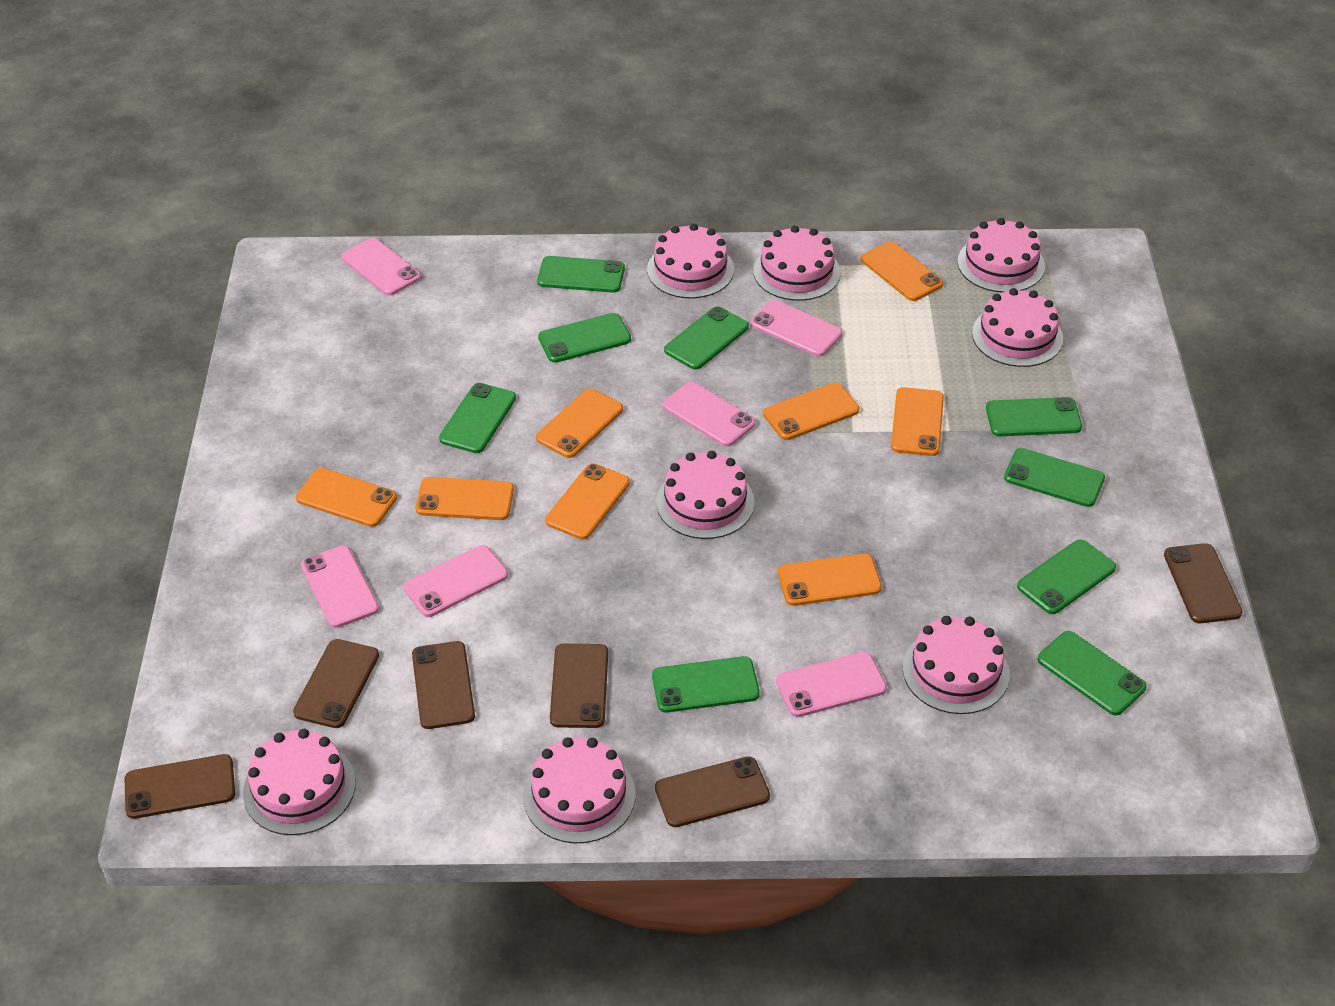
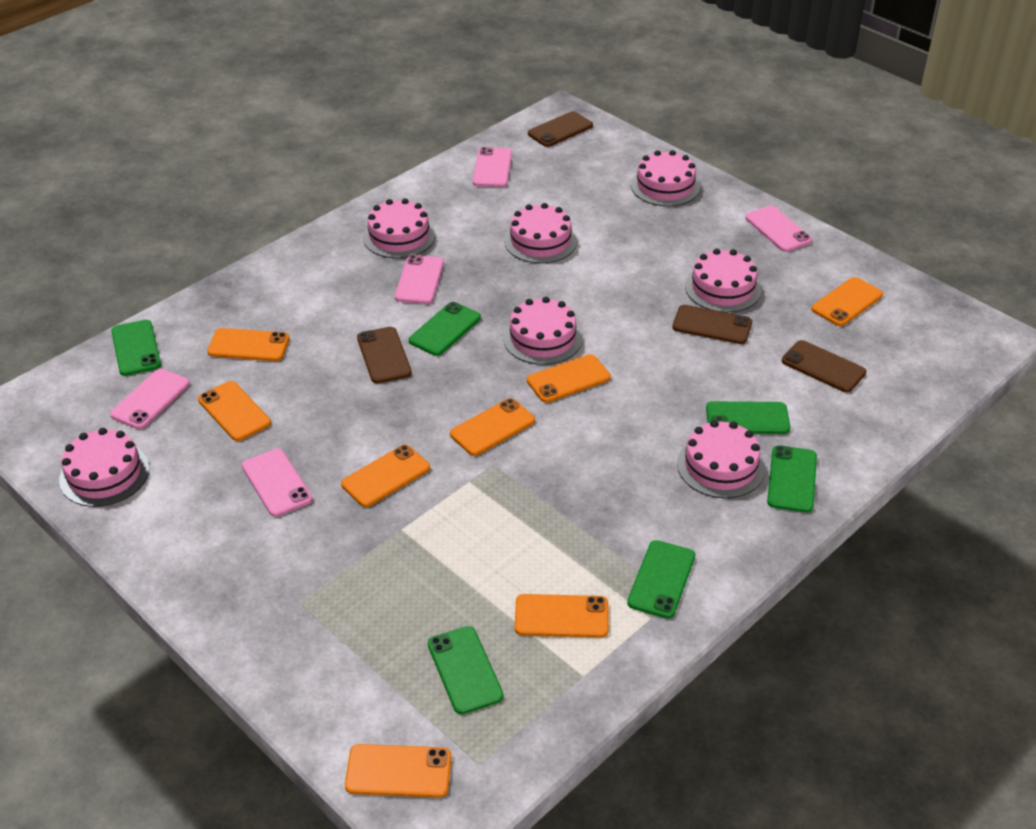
brown phone: [124,754,235,819] [293,639,379,728] [412,641,475,729] [550,644,608,728] [655,756,770,827] [1164,543,1242,623] = 6 -> [357,327,412,383] [528,111,593,147] [672,305,752,344] [782,340,866,393] = 4
green phone: [439,383,516,453] [537,256,625,293] [538,313,631,363] [652,656,760,713] [664,306,749,369] [986,397,1082,436] [1004,448,1105,507] [1017,539,1116,614] [1038,631,1147,715] = 9 -> [111,320,161,376] [409,302,481,356] [428,626,503,714] [627,540,695,619] [706,401,790,434] [767,445,817,513] = 6
pink cake: [243,729,356,835] [523,737,636,843] [647,224,734,298] [656,451,755,539] [753,226,841,301] [903,616,1010,714] [957,218,1045,292] [972,288,1063,367] = 8 -> [59,428,149,507] [363,198,435,258] [503,297,582,365] [504,203,577,263] [631,150,700,206] [677,420,765,498] [685,249,761,313] = 7
pink phone: [301,546,379,628] [341,238,421,296] [403,545,508,617] [663,382,756,447] [751,300,842,357] [776,652,887,717] = 6 -> [110,369,190,429] [242,449,313,517] [395,255,444,304] [472,147,512,187] [745,205,812,252] = 5

